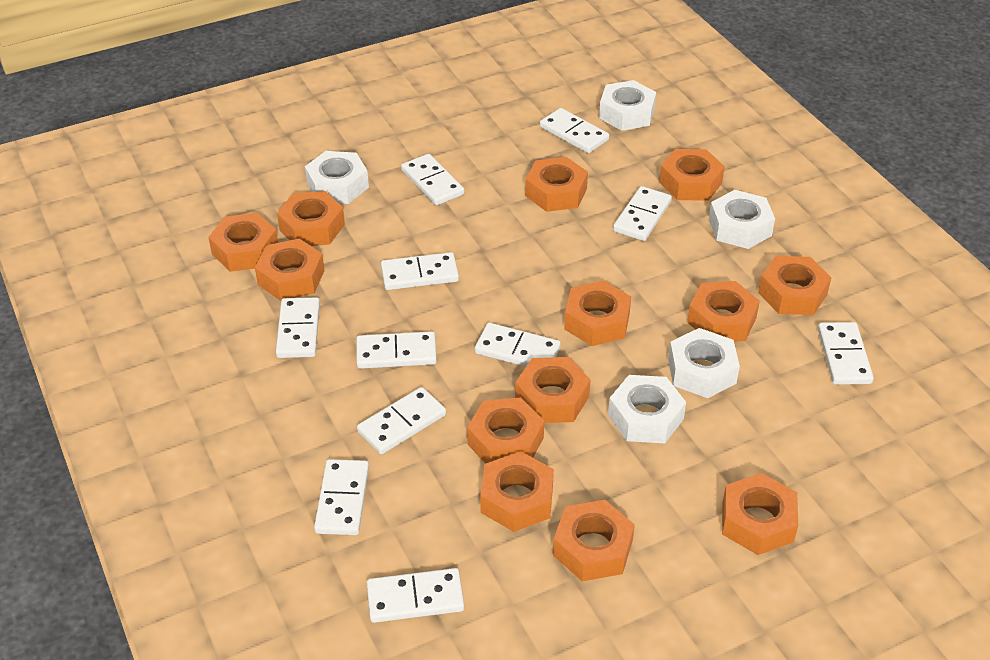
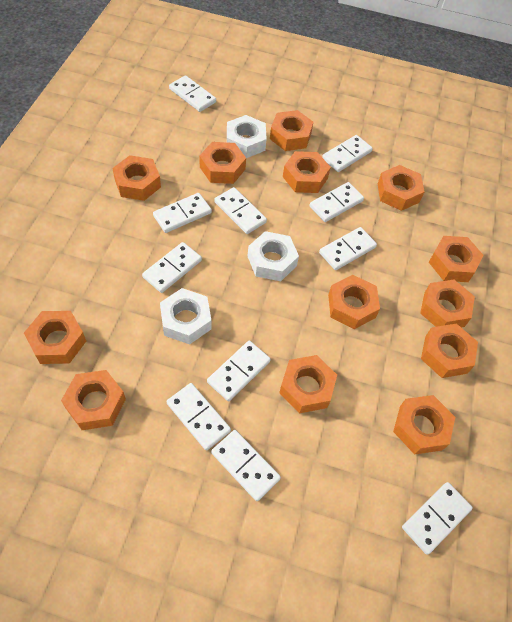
white nut: [305,151,369,204] [599,80,656,131] [608,375,686,443] [668,328,740,398] [708,190,775,249] = 5 -> [160,288,211,344] [227,115,267,158] [247,231,299,281] = 3

